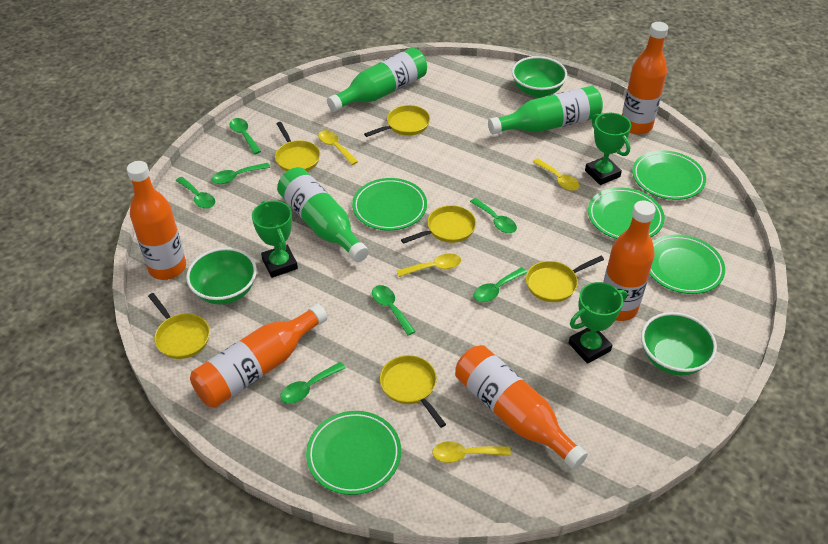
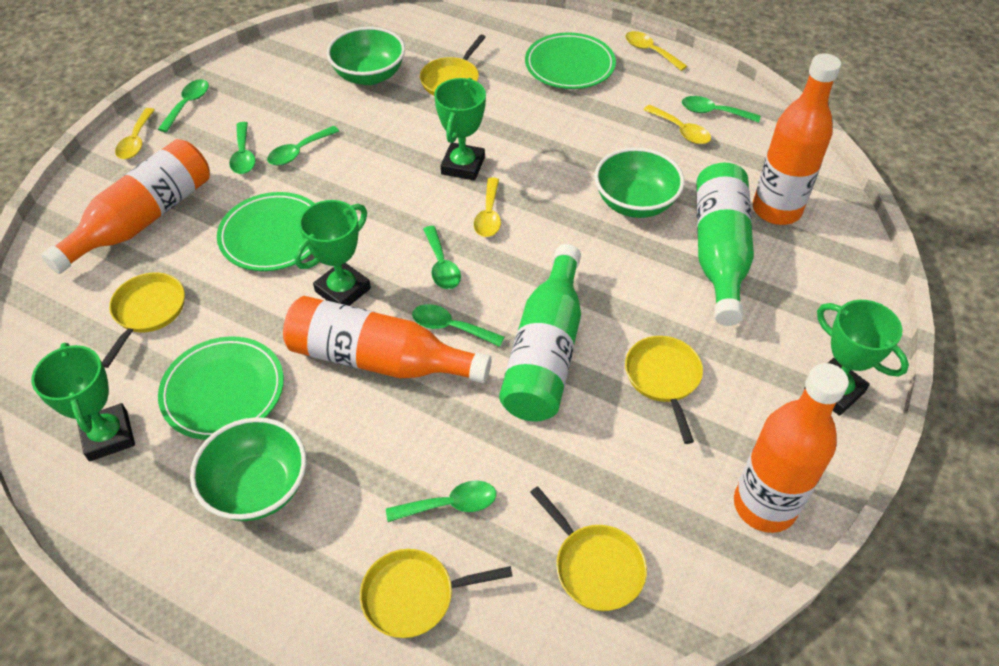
green bottle: [277,167,369,262] [327,47,427,112] [488,86,603,134] = 3 -> [499,244,581,422] [696,163,754,326] = 2
green plate: [306,411,401,495] [352,178,427,231] [588,187,665,239] [632,150,706,200] [649,234,725,294] = 5 -> [158,336,284,440] [217,192,314,271] [525,33,616,89] = 3
green trophy: [252,201,298,278] [569,282,627,364] [585,113,631,185] = 3 -> [32,343,135,461] [294,200,371,306] [434,78,486,181] [804,300,909,416] = 4
orange bottle: [127,161,186,280] [190,304,328,408] [455,345,588,470] [603,200,656,321] [622,22,668,134] = 5 -> [41,139,210,274] [283,296,492,383] [734,363,849,533] [753,53,841,225] = 4
yellow pan: [148,293,210,359] [275,122,320,172] [364,105,430,137] [380,355,446,428] [401,205,476,244] [526,256,604,302] = 6 -> [102,272,185,368] [360,549,513,638] [420,34,486,96] [530,486,647,611] [625,336,703,444] = 5

